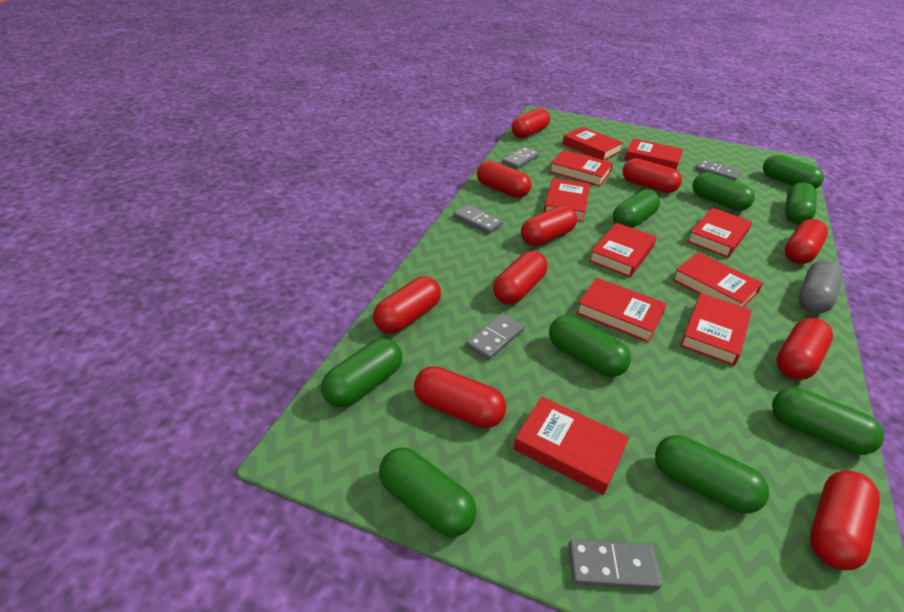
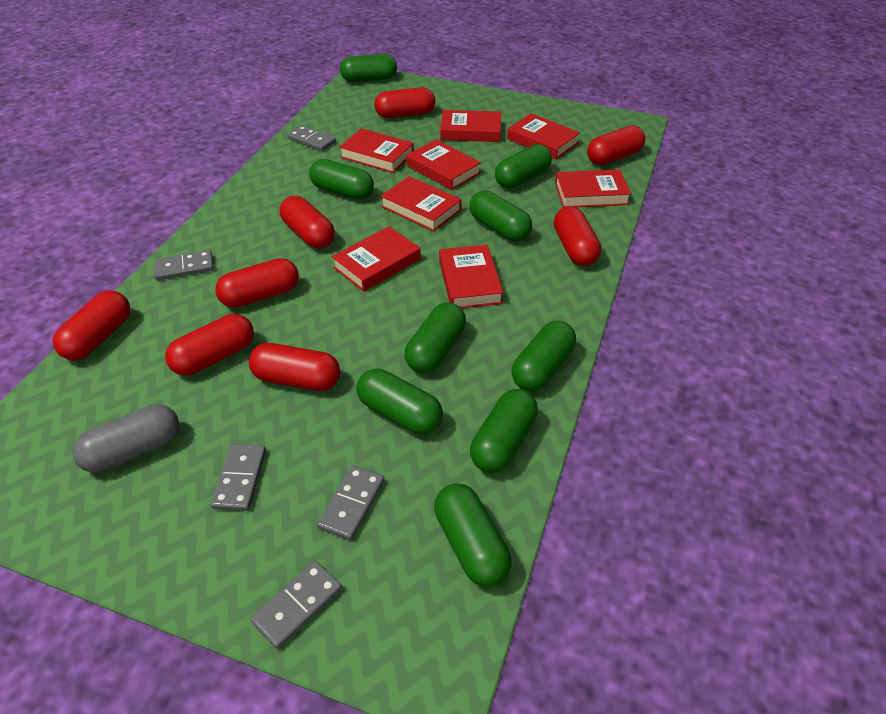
red book: [513,397,629,495] [543,178,590,222] [549,150,613,186] [562,127,623,160] [576,278,667,342] [589,222,657,277] [624,138,683,169] [672,252,763,307] [680,293,751,366] [687,208,752,258] = 10 -> [332,226,421,292] [339,128,414,173] [381,176,462,231] [406,139,481,190] [439,245,504,308] [440,110,501,142] [507,113,580,159] [555,169,631,208] = 8
red capsule: [373,276,441,334] [414,366,506,428] [477,161,531,198] [493,251,547,304] [511,108,550,139] [521,205,577,246] [623,158,682,193] [777,318,833,380] [785,219,828,264] [810,470,880,570] = 10 -> [53,290,130,360] [165,314,254,376] [215,258,299,308] [249,343,340,391] [280,196,335,248] [374,87,435,118] [554,206,601,266] [587,126,645,165] = 8

